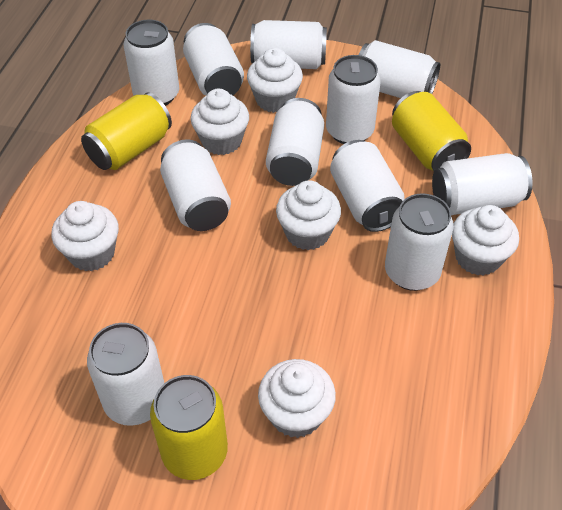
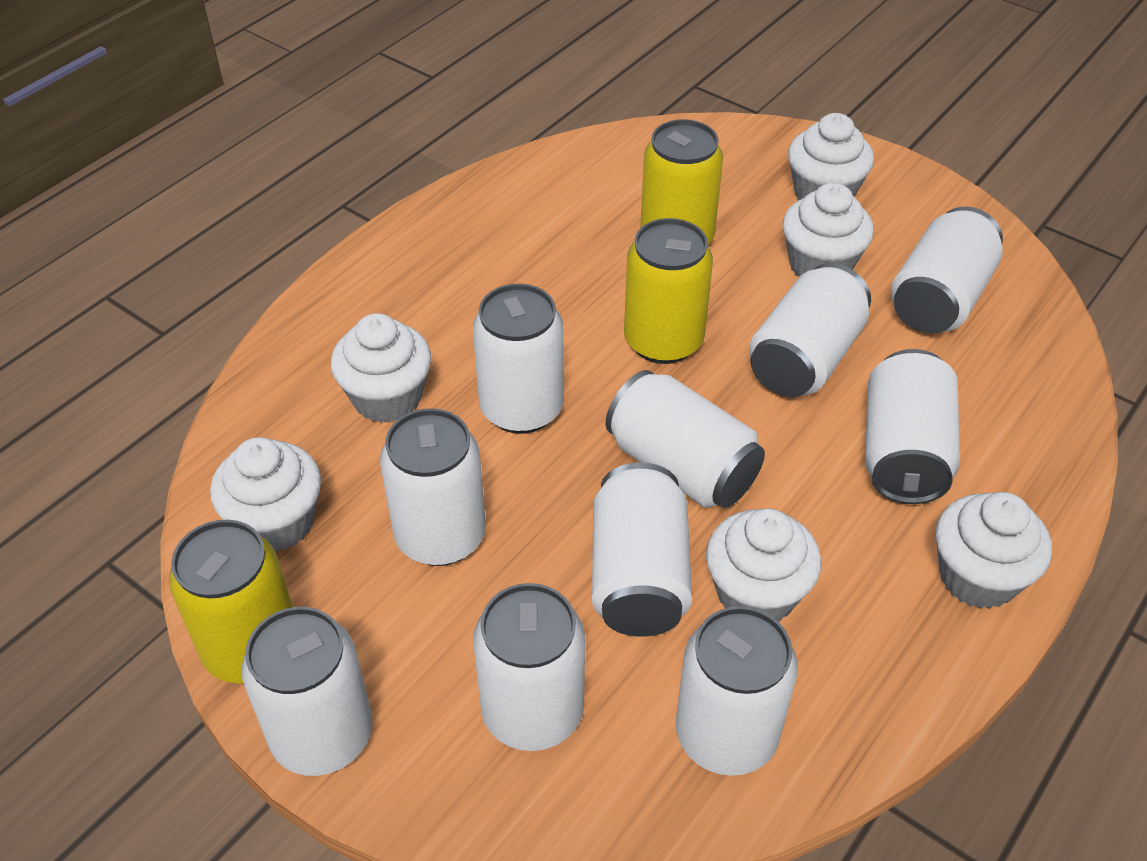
white can: [87,323,164,426] [123,20,179,106] [160,139,231,231] [183,23,244,96] [250,20,327,69] [266,98,324,186] [326,55,381,144] [330,140,405,232] [359,40,440,98] [385,193,454,291] [432,153,533,215] = 11 -> [242,607,373,776] [380,408,486,566] [473,284,564,434] [473,583,585,751] [592,463,692,637] [606,370,765,508] [675,606,798,776] [749,263,871,397] [865,349,960,504] [891,207,1003,334] = 10

